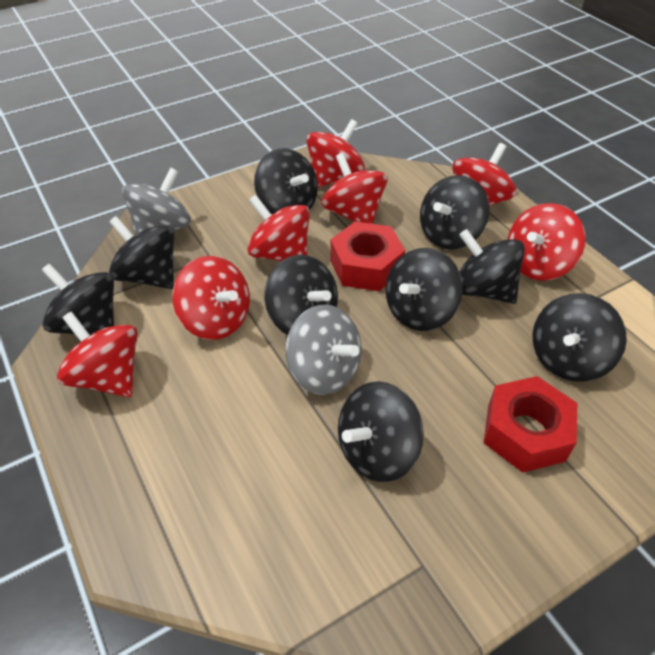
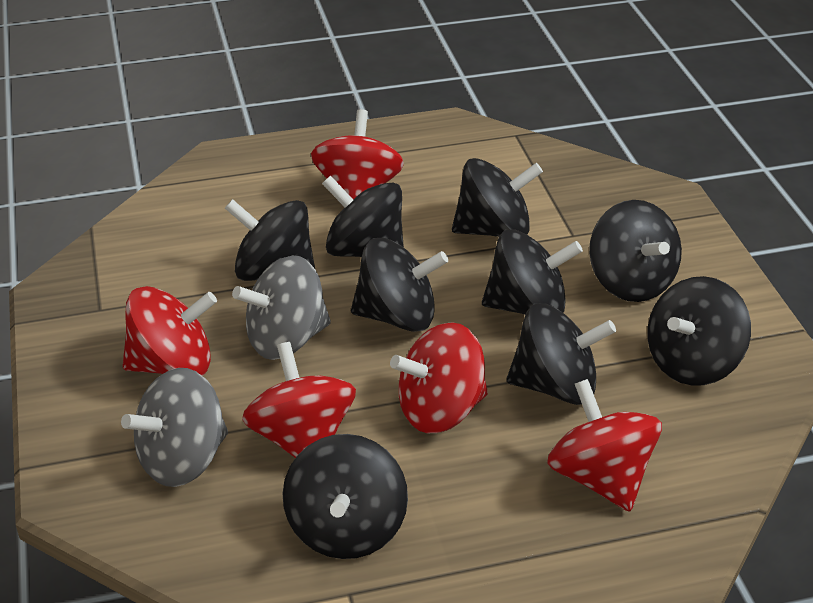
red nut: [330,221,405,291] [484,376,577,473] = 2 -> none = 0
red spinning top: [57,311,138,397] [172,256,250,340] [247,195,310,261] [306,119,365,188] [321,153,388,224] [452,143,516,206] [508,203,585,280] = 7 -> [123,286,217,376] [242,342,356,458] [311,109,404,199] [390,322,488,433] [547,379,662,512] = 5

